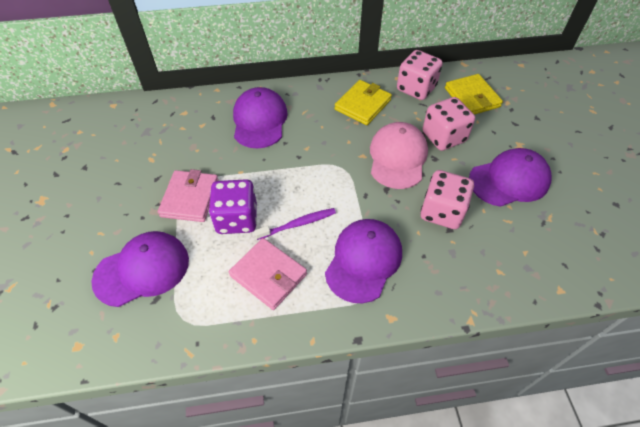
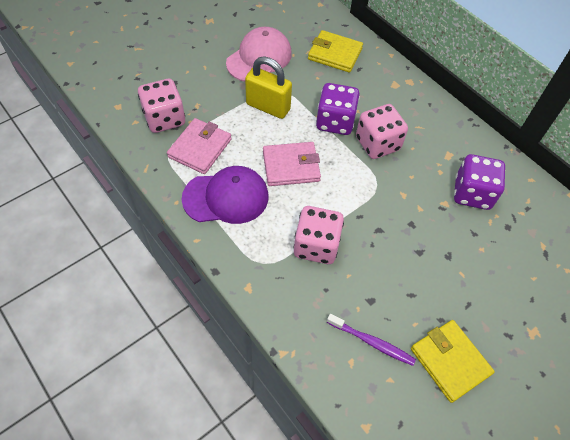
purple cap: [91,231,189,307] [233,87,288,148] [325,219,402,303] [469,148,552,207] = 4 -> [182,166,269,224] = 1
purple dice: [209,179,257,234] = 1 -> [316,83,360,135] [454,154,505,210] = 2
yellow padlock: none = 0 -> [245,56,292,119] = 1

